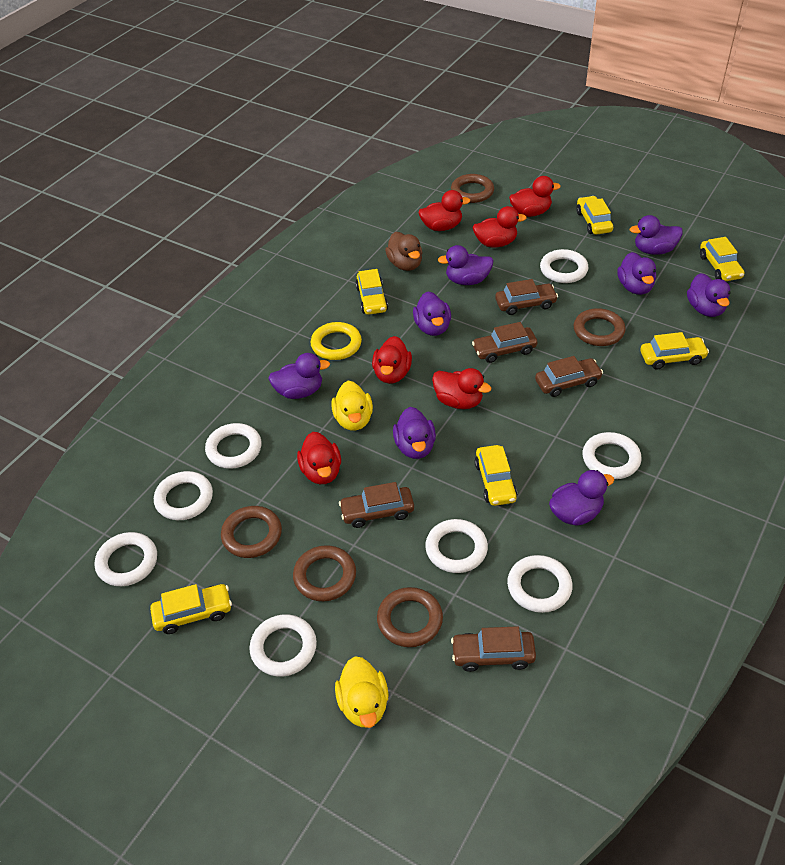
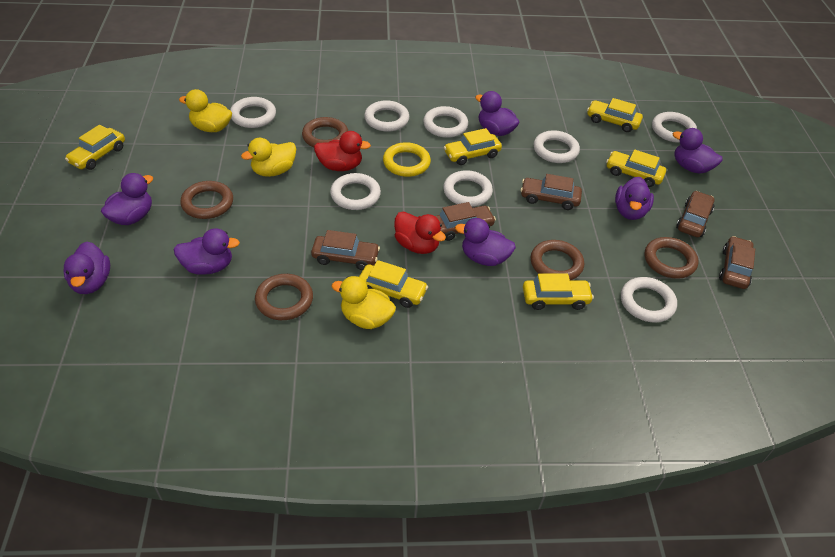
brown duck: [385,232,423,271] = 1 -> none = 0
purple duck: [268,353,330,399] [393,407,436,459] [413,291,451,336] [438,245,493,285] [549,470,614,526] [617,252,656,295] [630,215,683,255] [687,273,731,317] = 8 -> [63,241,110,294] [101,173,153,225] [173,228,240,275] [455,218,516,266] [475,91,519,136] [615,177,654,220] [673,128,722,174] = 7
red duck: [297,432,341,484] [372,336,412,384] [419,190,470,231] [432,368,491,409] [473,206,527,247] [509,176,561,217] = 6 -> [314,131,371,171] [394,212,446,254] = 2
yellow duck: [331,381,373,431] [335,656,389,728] = 2 -> [179,89,232,132] [241,138,296,177] [331,276,396,329] = 3

